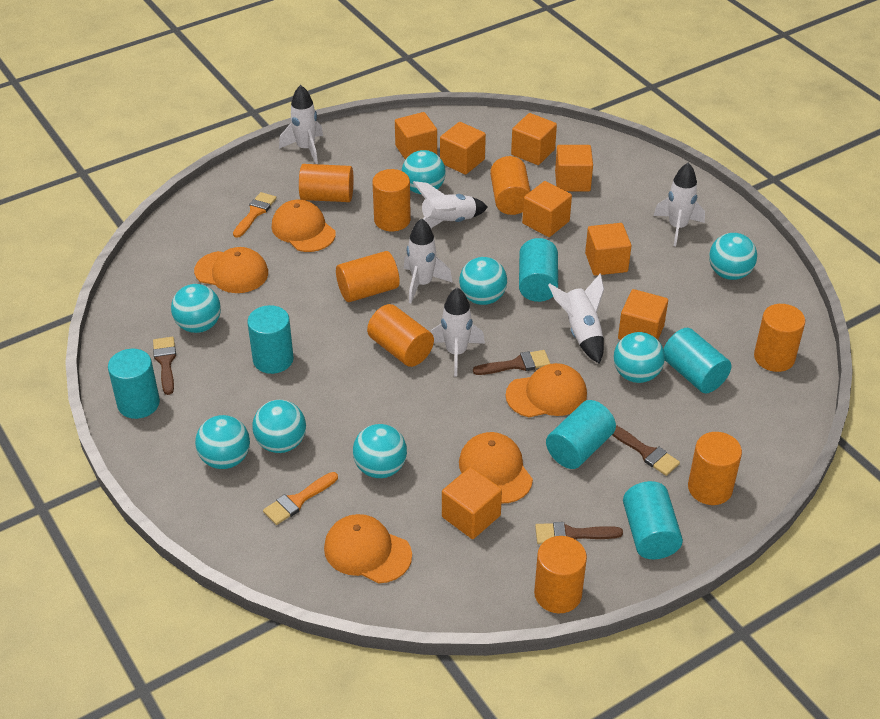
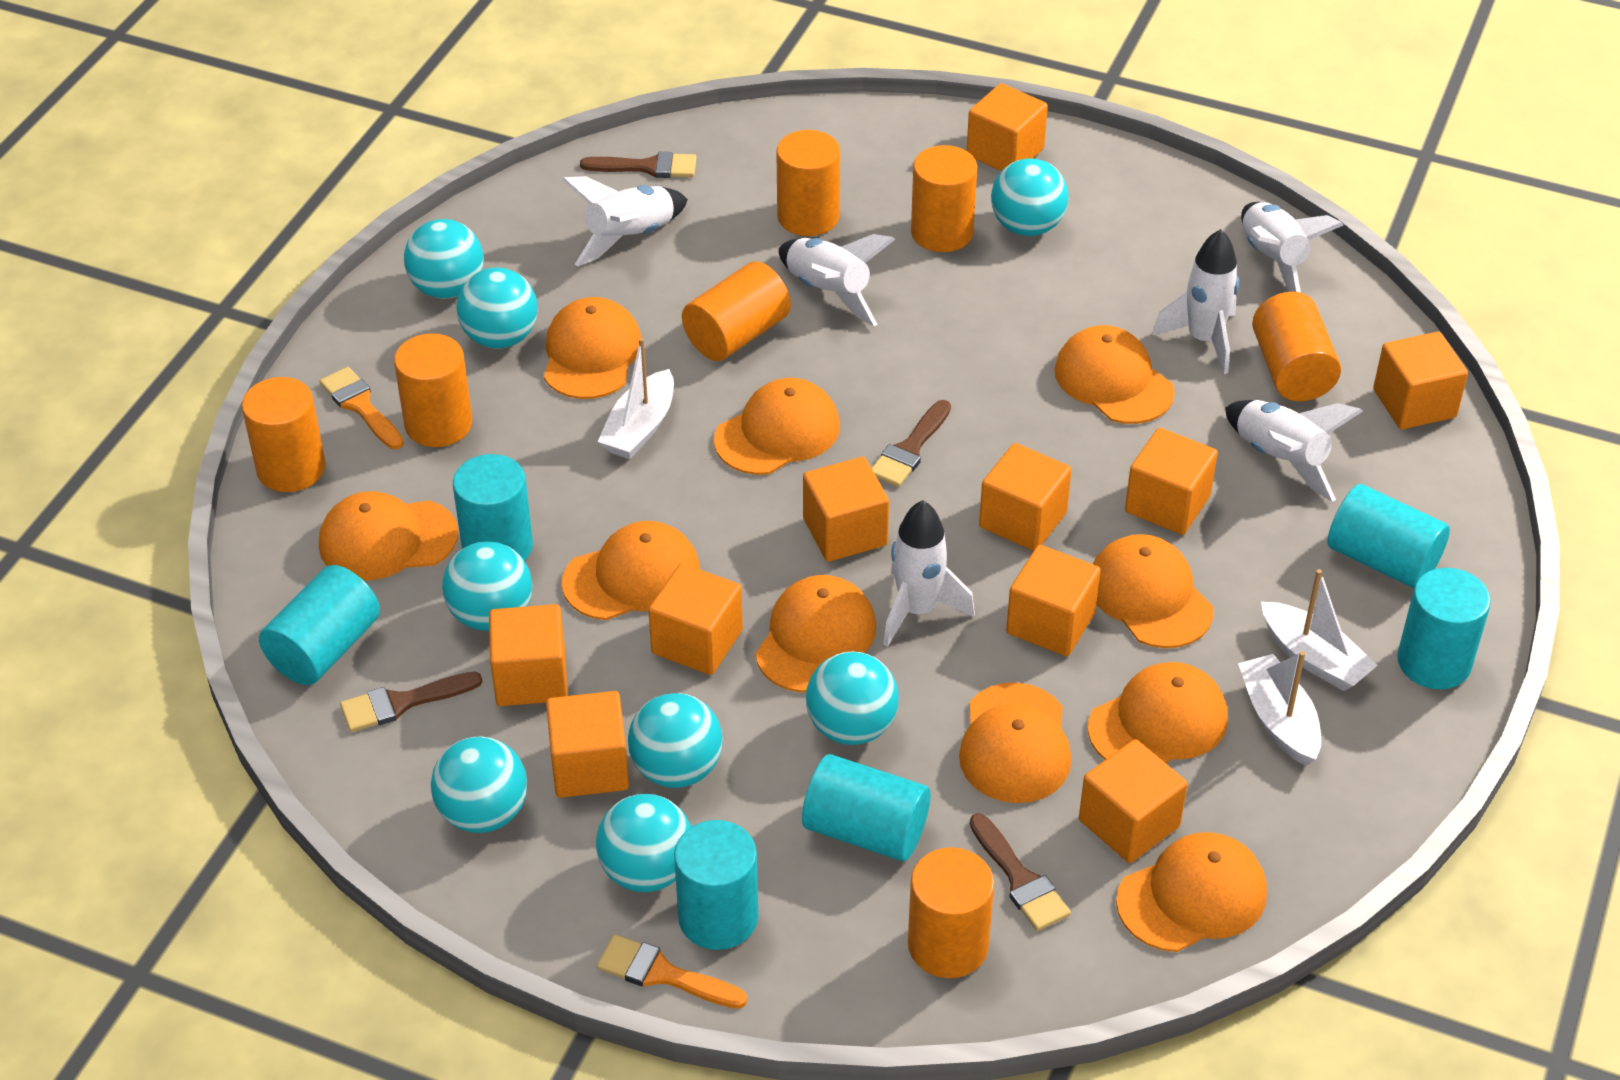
orange cap: [194,247,268,293] [272,199,336,252] [324,514,412,584] [459,432,533,503] [506,363,587,417] = 5 -> [319,491,459,580] [544,297,642,399] [562,521,700,620] [714,378,840,475] [755,575,876,692] [959,682,1071,803] [1054,325,1175,424] [1088,662,1228,763] [1093,534,1213,648] [1116,832,1267,952] = 10
orange cube: [395,112,437,160] [440,122,486,175] [442,467,502,539] [511,113,557,165] [522,181,572,237] [555,145,593,191] [585,223,632,276] [618,289,668,340] = 8 -> [489,604,567,706] [546,691,629,798] [648,563,743,675] [803,457,889,562] [967,83,1048,171] [979,443,1072,551] [1006,545,1101,656] [1079,739,1188,863] [1125,428,1218,535] [1373,332,1468,429] = 10
orange cylinder: [299,164,353,202] [336,251,400,302] [367,304,434,367] [372,169,411,231] [490,156,531,215] [534,536,587,613] [688,432,742,505] [754,304,805,372] = 8 -> [242,377,326,492] [394,333,472,447] [682,261,791,361] [776,130,840,236] [908,847,994,978] [911,145,977,252] [1252,292,1341,401] = 7
white boat: none = 0 -> [598,338,674,459] [1238,651,1321,766] [1261,569,1378,691] = 3

